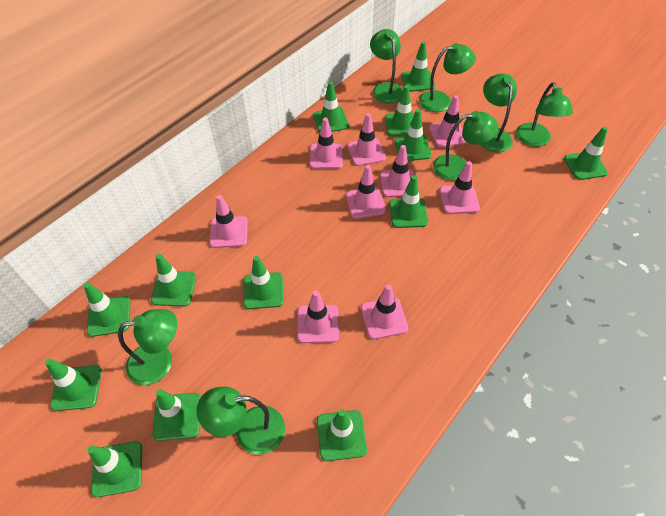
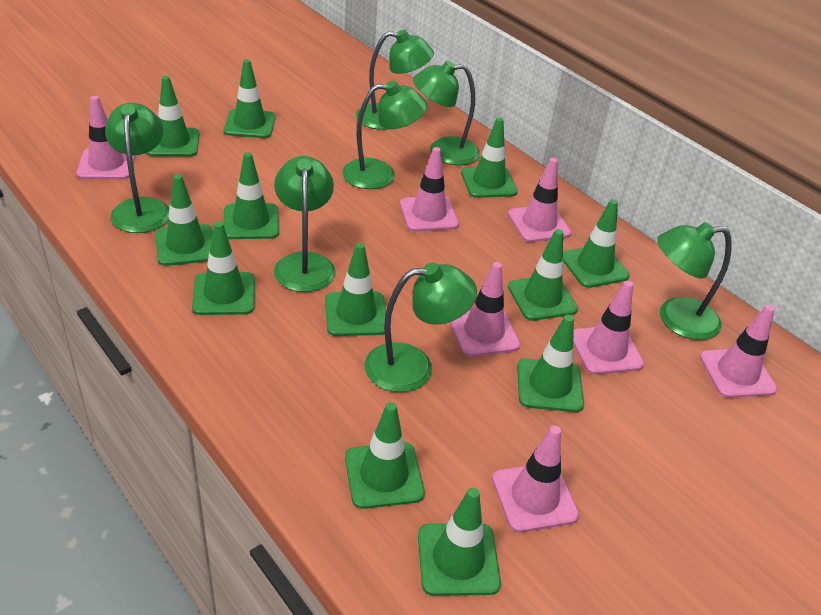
green traffic cone: [45,359,102,411] [84,283,130,337] [88,441,142,497] [151,254,196,307] [153,389,201,441] [243,256,284,309] [313,81,349,132] [317,409,367,461] [385,85,415,136] [389,175,428,228] [394,109,432,161] [401,41,435,92] [564,127,608,180] = 13 -> [147,76,199,157] [155,174,213,266] [192,222,255,315] [223,59,276,138] [223,152,279,239] [325,243,386,336] [345,402,425,509] [418,488,501,596] [461,117,518,198] [508,229,578,321] [517,315,584,412] [563,199,630,288] = 12
pink traffic cone: [210,195,247,248] [297,291,339,343] [310,118,343,169] [346,165,386,219] [347,113,386,166] [361,284,408,339] [380,145,414,197] [429,95,467,148] [440,161,480,214] = 9 -> [76,96,136,180] [400,147,459,232] [449,262,520,357] [492,425,579,533] [508,158,571,242] [573,281,644,375] [700,305,777,398] = 7

